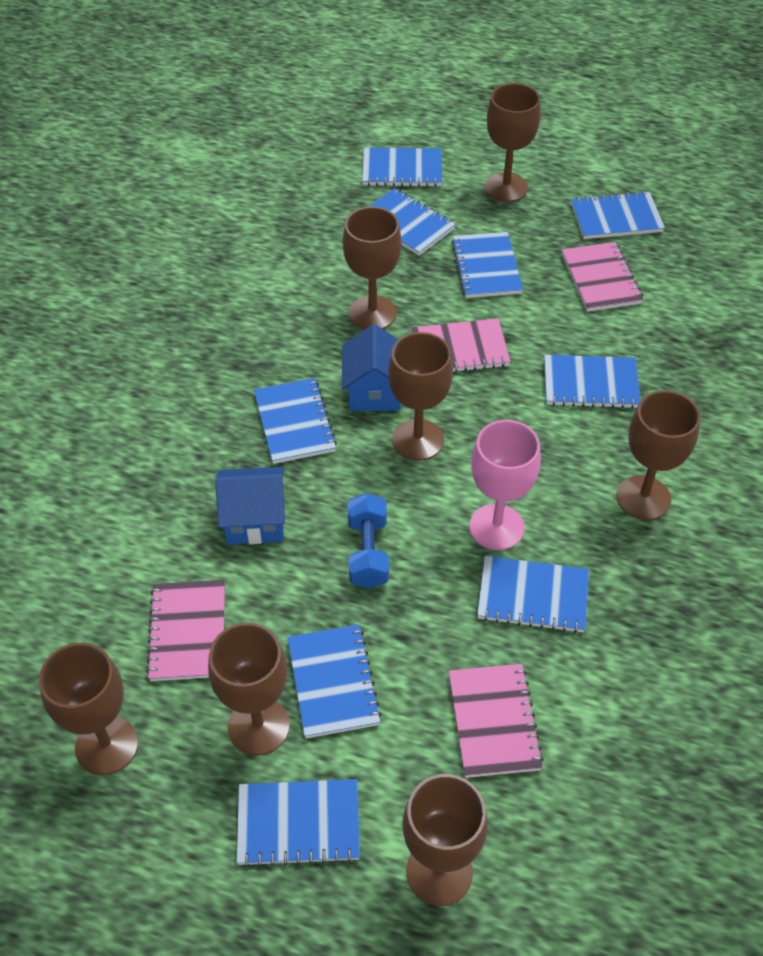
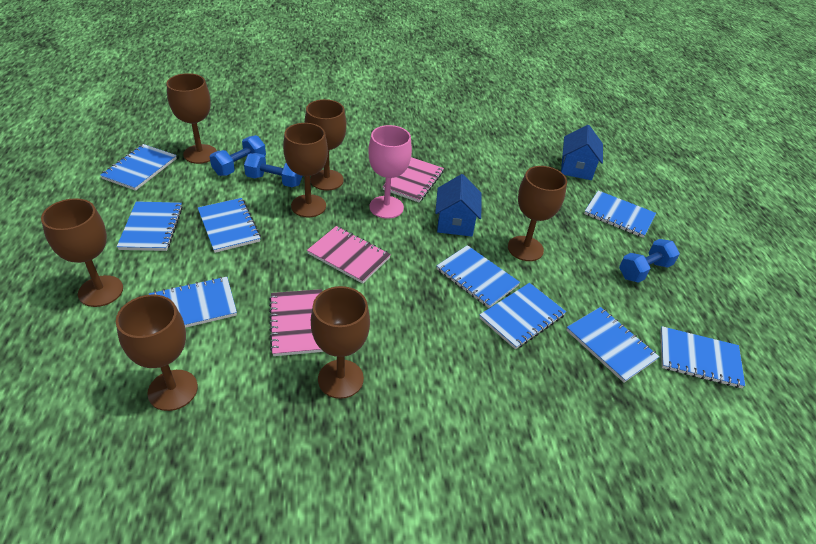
blue dumbbell: [348,493,389,589] = 1 -> [210,135,266,176] [244,153,302,187] [619,239,680,283] = 3
pink notebook: [146,580,225,681] [411,318,511,372] [449,664,544,778] [562,242,644,312] = 4 -> [269,289,324,356] [307,226,391,284] [382,157,444,202] = 3

